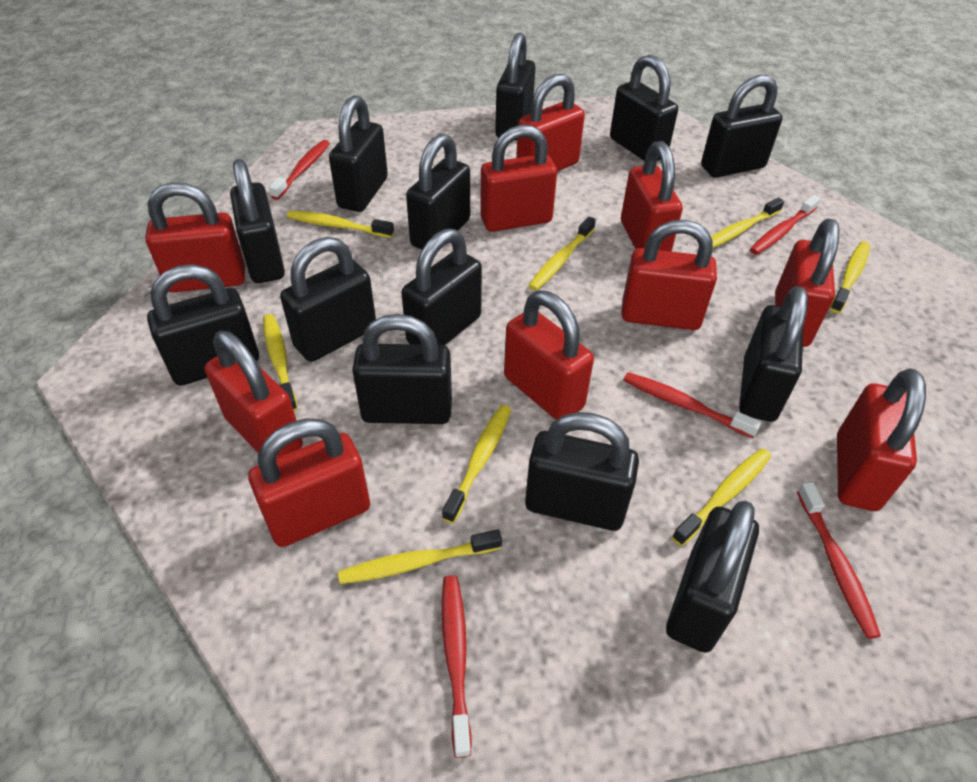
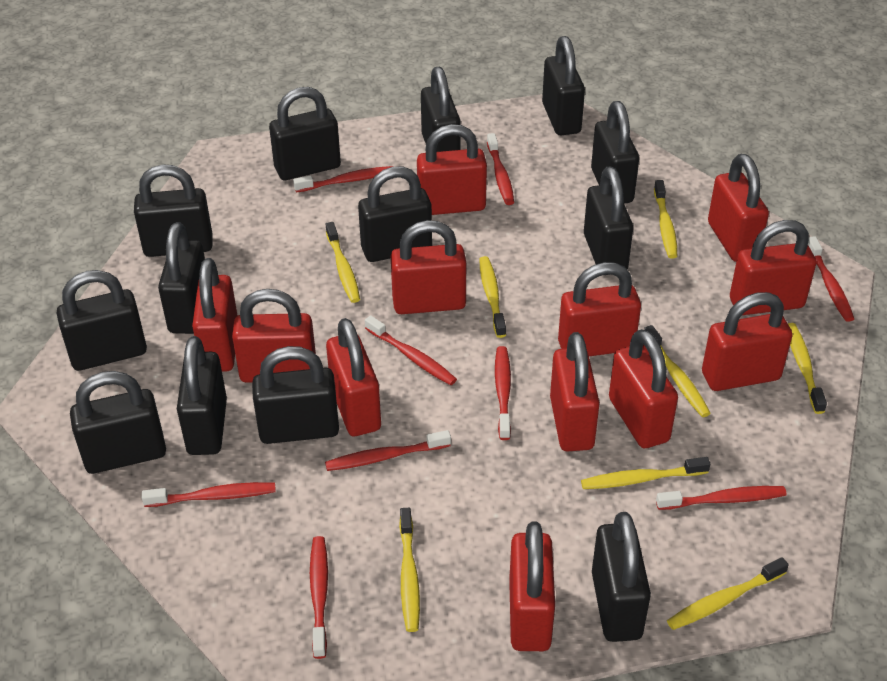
red padlock: [145,182,245,292] [204,331,303,458] [248,418,370,547] [480,125,557,232] [504,291,594,420] [516,74,585,171] [621,141,683,252] [621,220,717,330] [775,218,840,347] [837,368,926,511] = 10 -> [192,258,238,372] [232,289,316,383] [326,318,381,436] [391,220,466,314] [417,124,487,215] [509,521,555,651] [550,332,600,451] [558,262,641,356] [609,329,678,448] [702,292,792,391] [708,154,769,262] [730,220,816,315] = 12
red toothbrush: [269,140,330,200] [442,575,472,758] [623,372,761,438] [750,195,821,255] [797,482,881,639] = 5 -> [142,482,276,507] [293,166,394,193] [310,536,328,659] [325,430,451,471] [365,315,457,385] [487,133,514,205] [495,346,511,440] [656,486,787,510] [808,236,854,322] = 9

